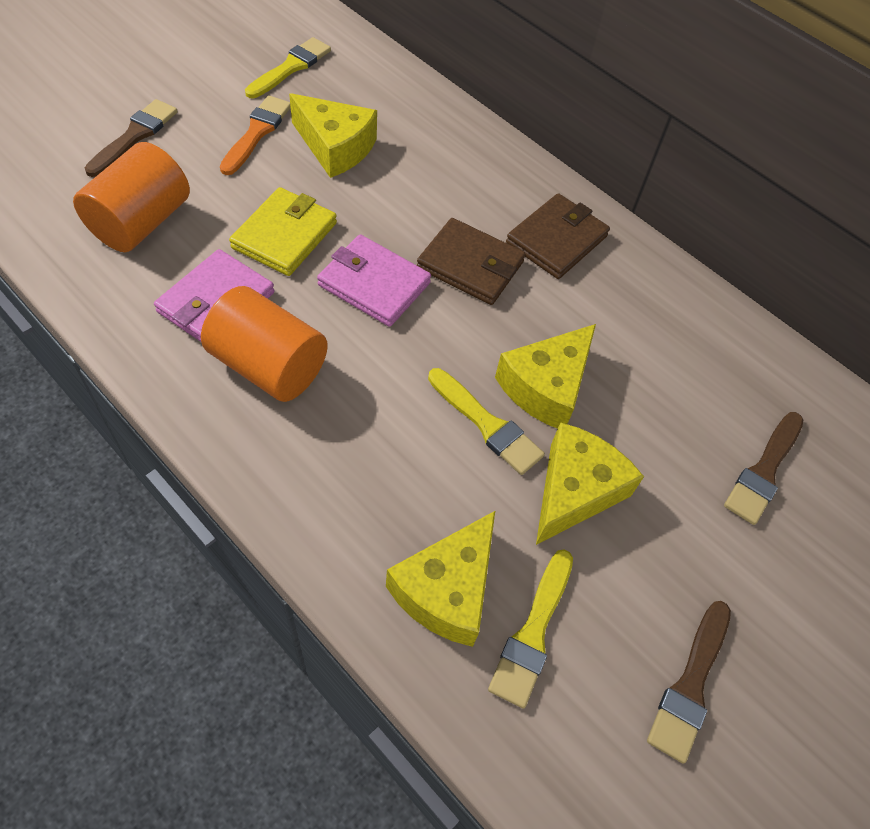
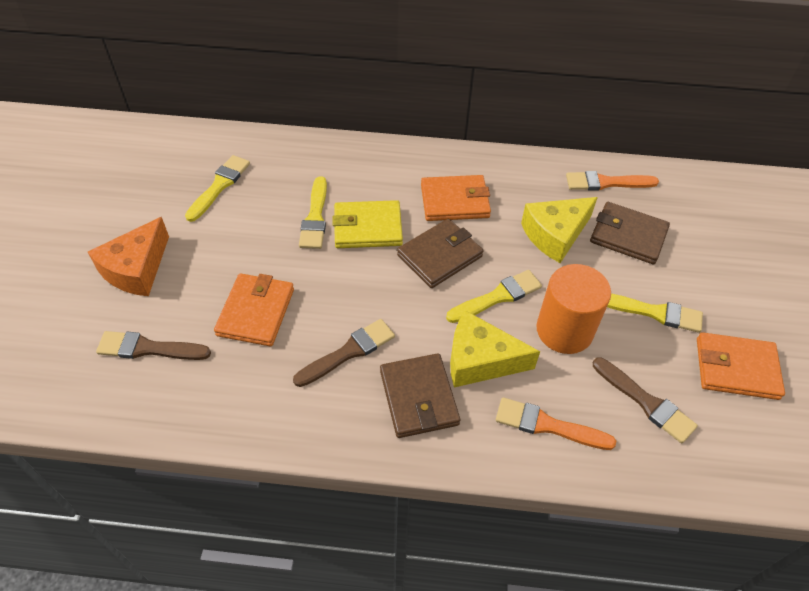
brown wallet: [417,218,525,305] [506,193,610,279] = 2 -> [380,353,460,438] [397,219,483,288] [590,202,670,265] = 3
orange brush: [220,95,291,175] = 1 -> [496,397,616,450] [566,171,659,191] = 2
orange cheese: none = 0 -> [88,217,169,296] = 1
orange cylinder: [73,142,190,252] [201,286,328,402] = 2 -> [536,264,611,354] = 1
orange wallet: none = 0 -> [214,273,294,346] [421,175,491,221] [697,332,785,400] = 3
pink wallet: [154,249,274,342] [317,234,431,327] = 2 -> none = 0
yellow brush: [245,37,331,98] [428,368,545,475] [488,549,573,709] = 3 -> [185,155,250,222] [299,176,327,249] [446,270,542,323] [607,294,703,333] = 4
yellow cheese: [289,93,377,178] [386,511,495,647] [495,324,596,429] [536,422,644,545] = 4 -> [450,310,540,387] [521,197,598,263] = 2

